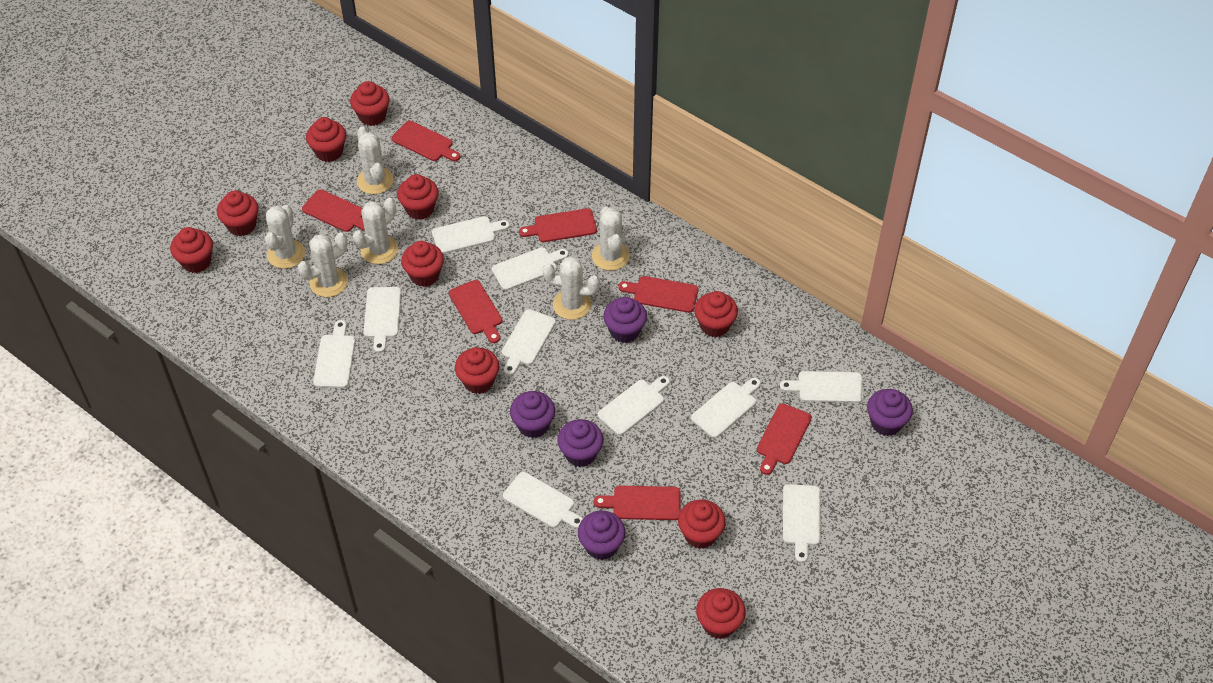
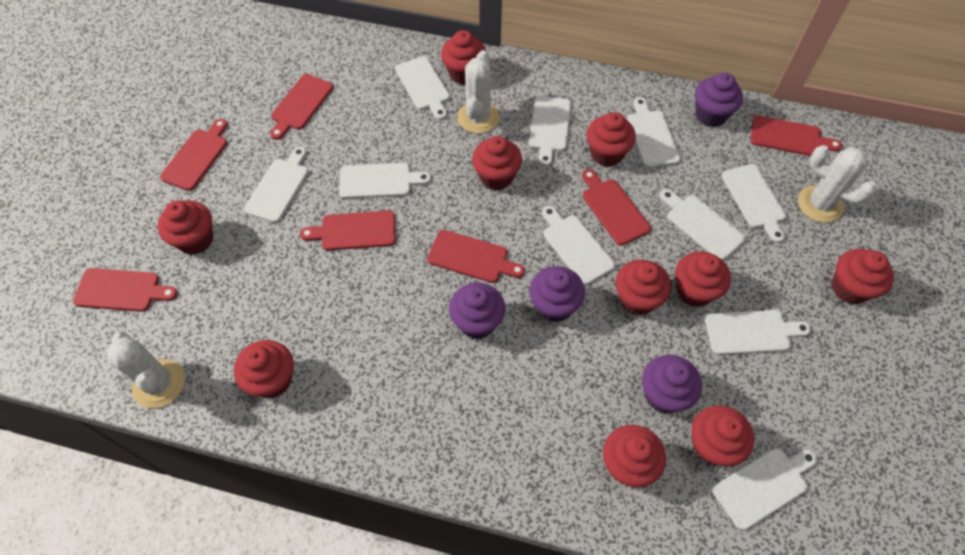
purple cupcake: [510,391,555,438] [557,419,603,467] [578,511,626,560] [603,297,647,343] [867,389,913,436] = 5 -> [449,283,505,339] [530,266,585,322] [642,355,702,414] [695,73,743,127] = 4
white cactus: [265,205,305,269] [298,233,348,297] [353,198,398,264] [357,127,394,194] [542,256,600,320] [592,207,630,271] = 6 -> [107,332,185,408] [457,50,499,134] [798,145,877,223] = 3

